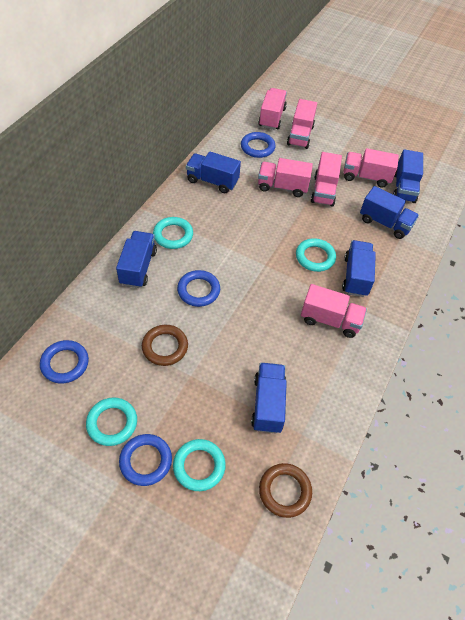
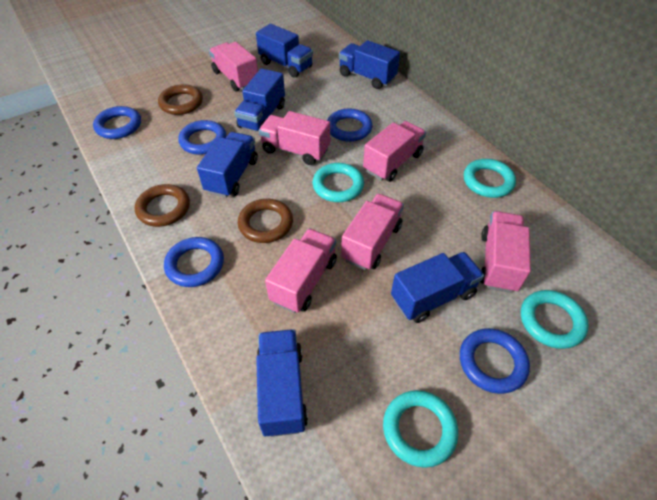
blue ring: [40,340,89,384] [119,434,172,486] [177,270,220,307] [241,132,276,158] = 4 -> [93,106,141,139] [164,237,224,287] [178,120,226,155] [327,108,372,142] [460,328,530,394] = 5
brown ring: [142,325,188,366] [259,463,312,518] = 2 -> [135,184,190,227] [158,84,203,115] [238,199,293,243] = 3

